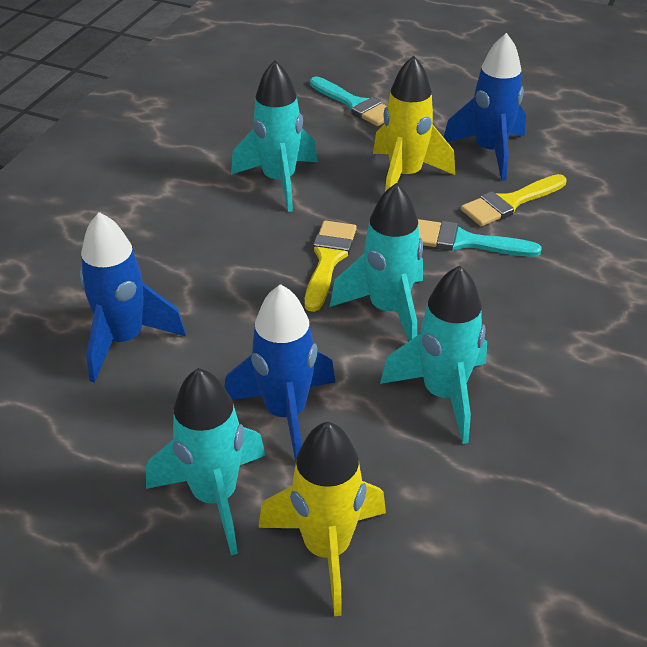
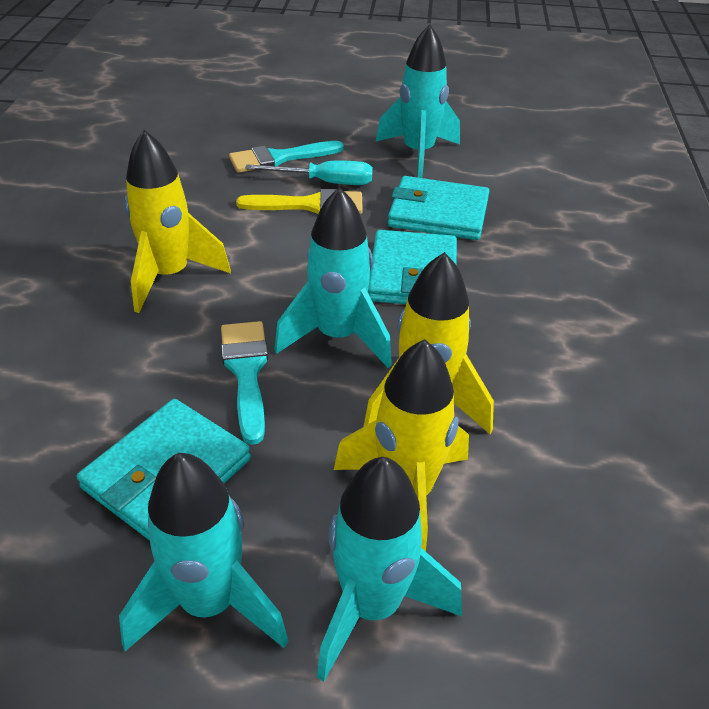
blue rocket: [79,212,186,383] [225,284,335,462] [444,33,526,181] = 3 -> none = 0
turquoise screwdriver: none = 0 -> [245,160,373,185] = 1
turquoise wallet: none = 0 -> [77,399,251,541] [368,230,457,304] [388,176,489,240] = 3
yellow brush: [305,220,357,312] [461,174,567,226] = 2 -> [236,189,363,214] = 1
yellow rocket: [258,422,386,616] [373,55,455,191] = 2 -> [124,130,231,313] [334,339,469,551] [363,252,494,434] = 3

